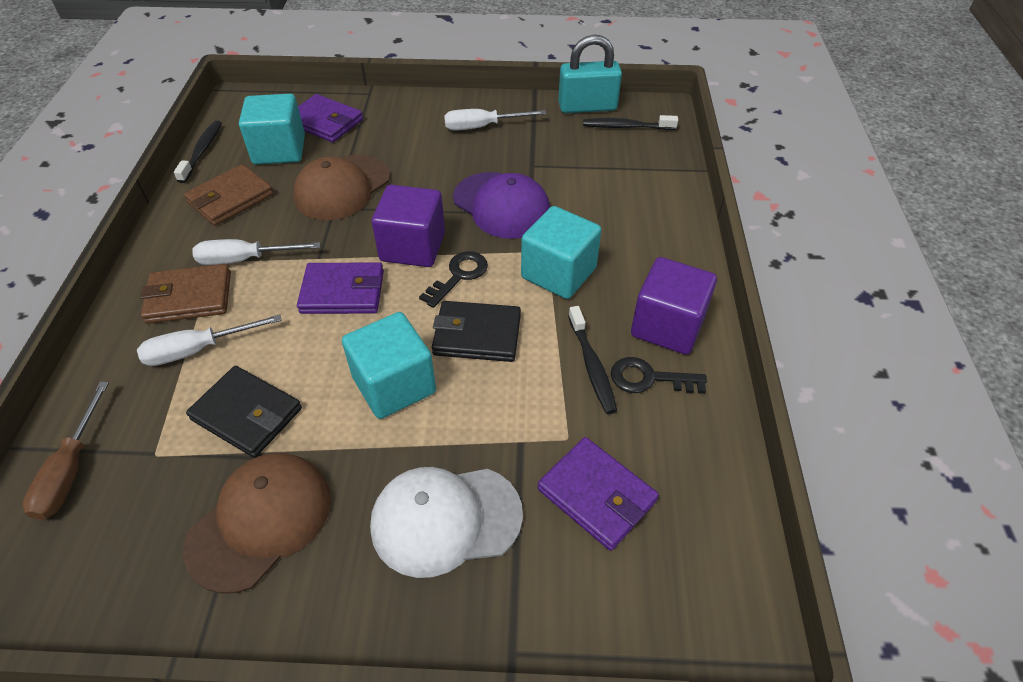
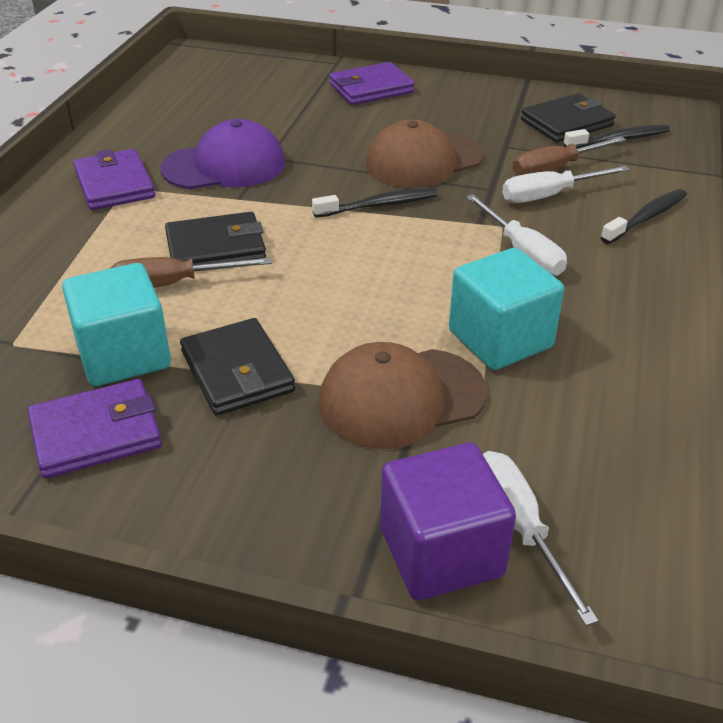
black key: [419,251,488,308] [611,357,707,394] = 2 -> none = 0
black wallet: [186,366,302,458] [432,301,521,362] = 2 -> [165,212,266,265] [180,318,295,416] [521,93,616,142] = 3
brown screwdriver: [22,382,109,520] = 1 -> [109,257,272,288] [513,136,626,176] = 2
brown wallet: [140,264,231,324] [184,164,273,226] = 2 -> none = 0
purple cube: [372,185,445,267] [631,257,717,355] = 2 -> [380,443,516,600] = 1
turquoise cube: [239,94,305,165] [342,312,436,419] [521,206,601,299] = 3 -> [62,263,171,386] [449,248,564,370] = 2
turquoise padlock: [558,35,622,113] = 1 -> none = 0
white cap: [370,467,523,578] = 1 -> none = 0

